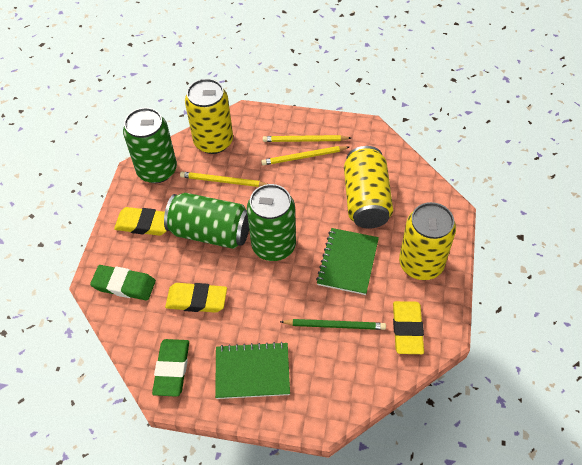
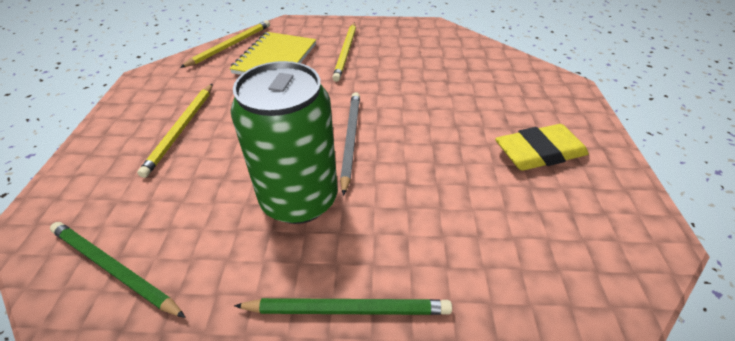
green can: [123,108,177,183] [164,193,249,249] [247,184,296,261] = 3 -> [231,61,338,224] = 1
green eraser: [90,265,156,301] [152,339,189,397] = 2 -> none = 0
green notebook: [215,342,290,399] [316,228,379,295] = 2 -> none = 0
green pencil: [280,319,386,330] = 1 -> [50,222,186,318] [234,298,452,315] = 2
grey pencil: none = 0 -> [340,92,360,196] = 1
yellow can: [185,79,233,154] [344,146,393,229] [399,202,456,280] = 3 -> none = 0
yellow eraser: [114,207,167,236] [165,283,227,313] [393,301,424,354] = 3 -> [495,124,589,171] = 1
yellow notebook: none = 0 -> [229,32,316,75] = 1

